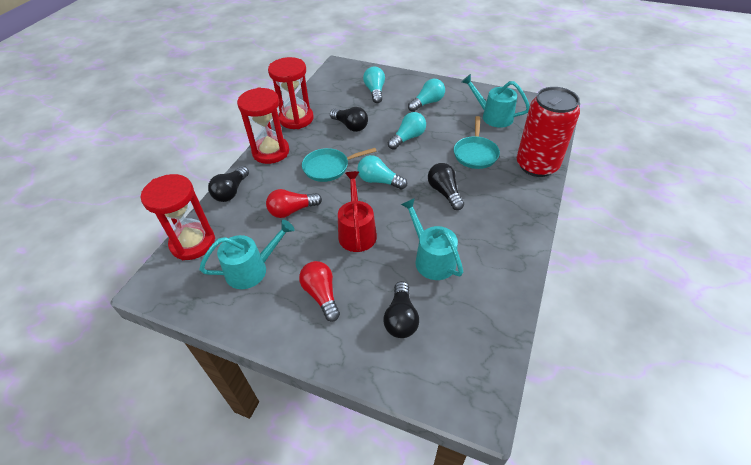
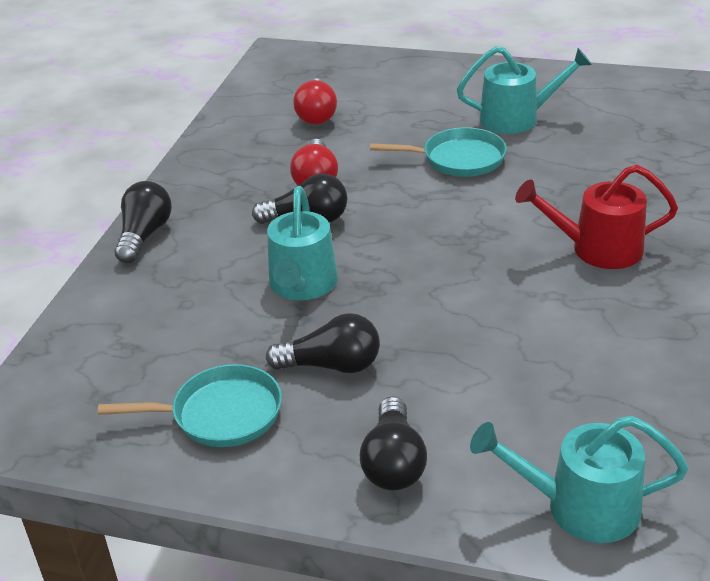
red can: [517,87,580,177] = 1 -> none = 0
red hourglass: [141,174,215,260] [237,87,289,164] [268,57,313,129] = 3 -> none = 0
turquoise light bulb: [357,155,407,190] [363,67,385,103] [388,112,426,150] [408,79,445,112] = 4 -> none = 0

